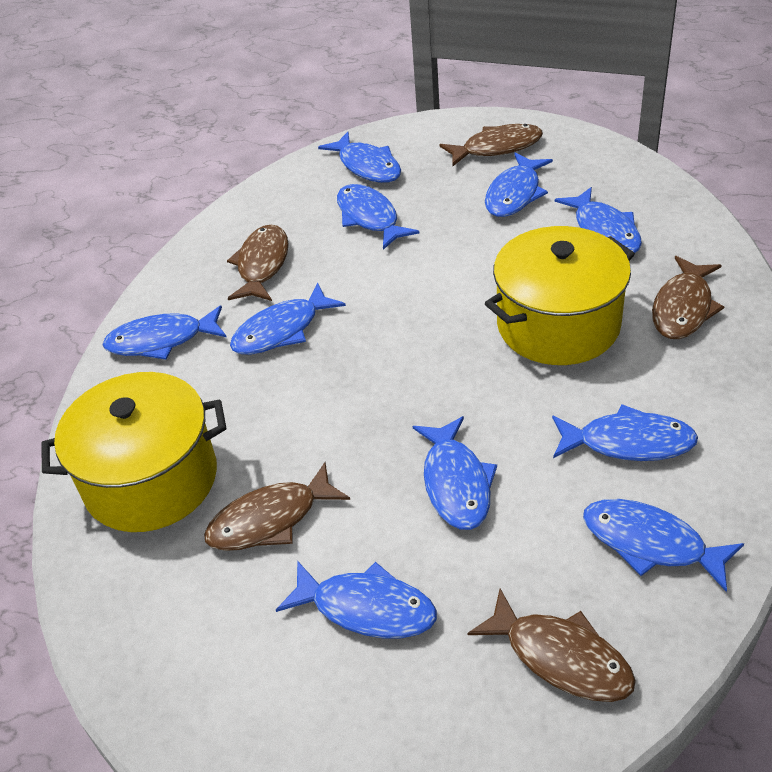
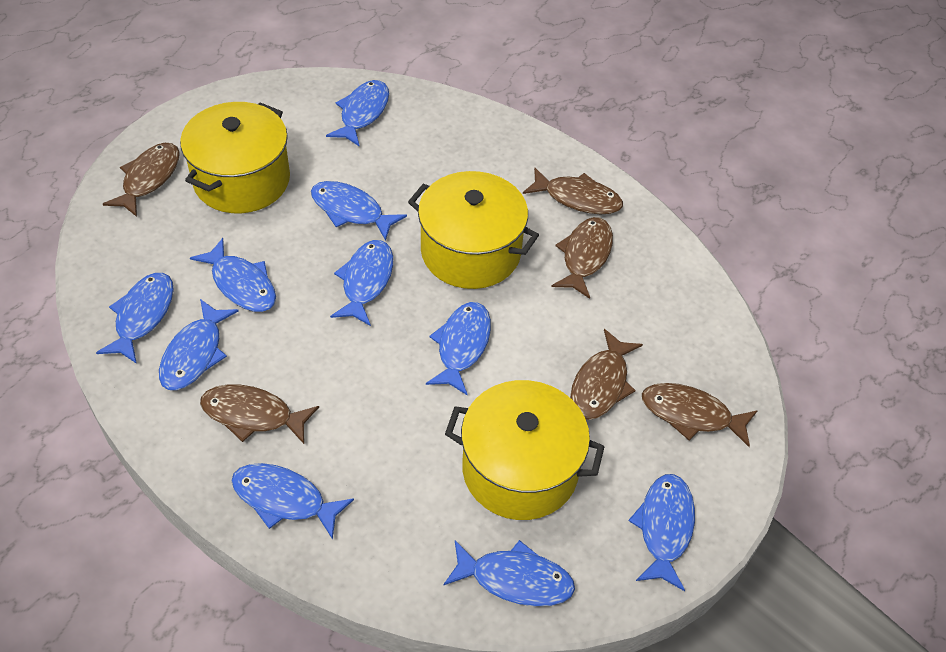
brown fish: [204,462,350,551] [227,225,289,301] [439,124,543,167] [467,589,636,702] [652,256,724,339] = 5 -> [103,143,180,217] [200,384,319,444] [523,168,623,214] [551,217,613,299] [570,329,643,420] [642,383,758,447] = 6
yellow pot: [41,372,226,532] [485,226,635,365] = 2 -> [180,102,290,213] [408,171,539,289] [445,380,605,520] = 3

